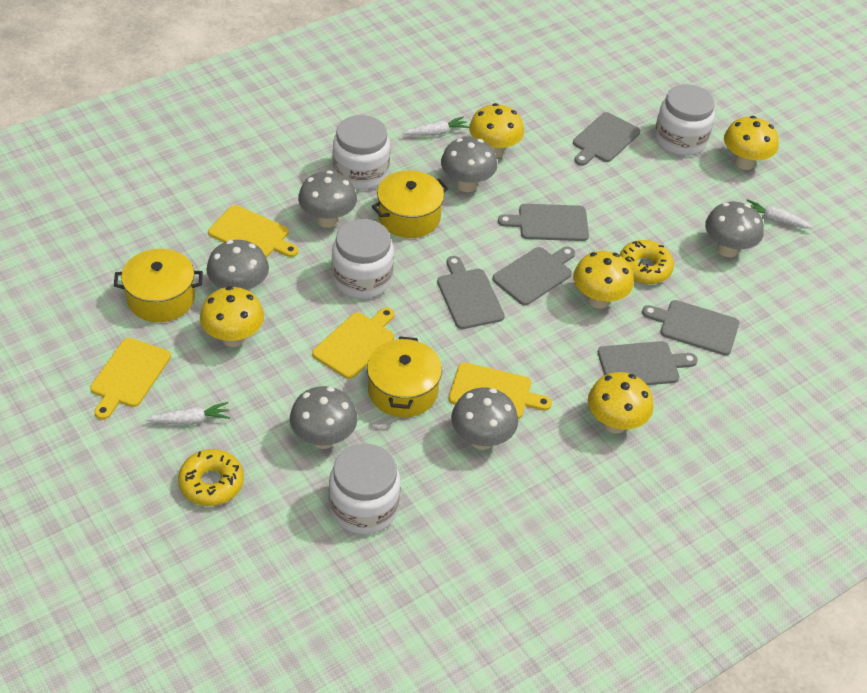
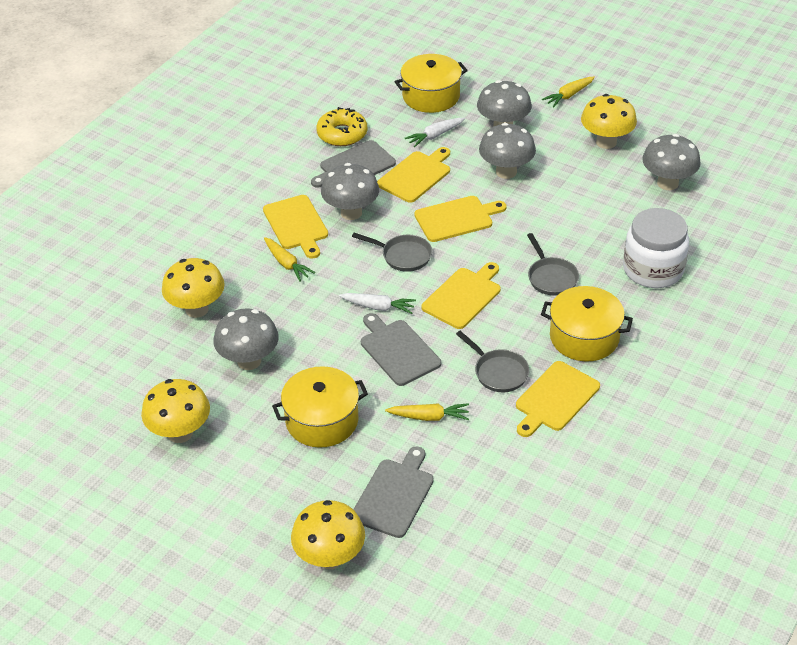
grey cutting board: [437,256,505,329] [492,247,575,305] [498,204,589,241] [573,112,640,166] [598,341,698,385] [642,300,739,355] = 6 -> [311,140,396,188] [353,446,434,538] [361,313,441,386] = 3
grey mushroom: [206,240,269,292] [290,386,358,449] [298,170,357,228] [441,137,497,192] [451,388,518,450] [705,202,764,257] = 6 -> [213,308,279,370] [321,163,379,220] [477,80,532,127] [479,123,536,179] [642,134,701,190] = 5
grey pan: none = 0 -> [352,233,432,272] [456,331,529,392] [527,233,579,296] = 3
white carrot: [145,402,230,425] [403,116,469,136] [746,199,813,228] = 3 -> [339,293,416,314] [405,118,465,147] = 2
white jar: [329,444,401,534] [332,219,394,299] [333,115,390,190] [655,84,715,156] = 4 -> [623,208,689,288] = 1
yellow carrot: none = 0 -> [264,237,315,282] [385,403,469,421] [542,77,595,107] = 3
yellow cutting board: [90,338,171,420] [208,205,299,258] [312,307,395,379] [448,362,552,419] = 4 -> [263,195,328,259] [377,147,450,203] [414,196,507,242] [422,262,500,329] [516,361,600,437] = 5
yellow donut: [178,449,244,506] [619,240,674,284] = 2 -> [316,107,367,146] = 1
yellow mushroom: [200,286,264,347] [469,103,524,158] [573,251,634,309] [588,372,654,433] [724,116,779,170] = 5 -> [141,379,210,443] [162,258,225,318] [291,500,365,569] [581,94,637,149] = 4

